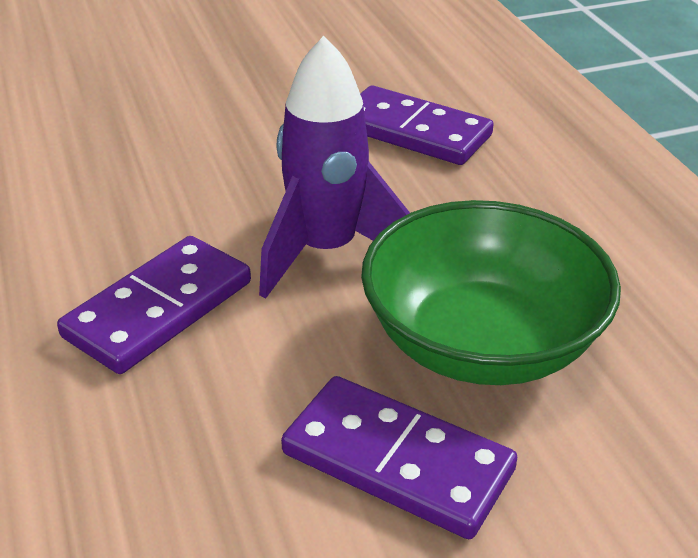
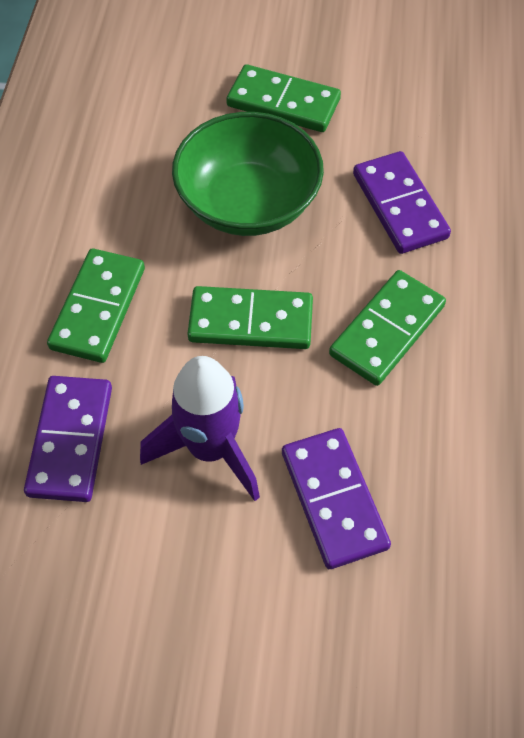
green domino: none = 0 -> [47,249,145,363] [187,286,313,349] [226,64,341,132] [329,270,446,386] = 4

